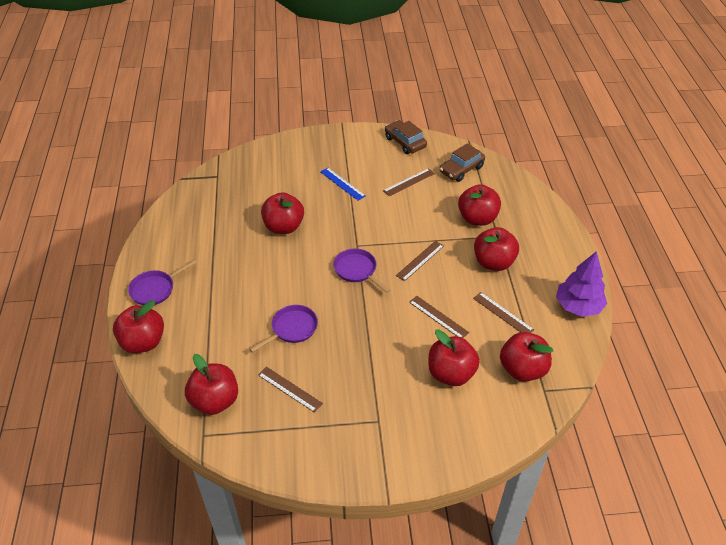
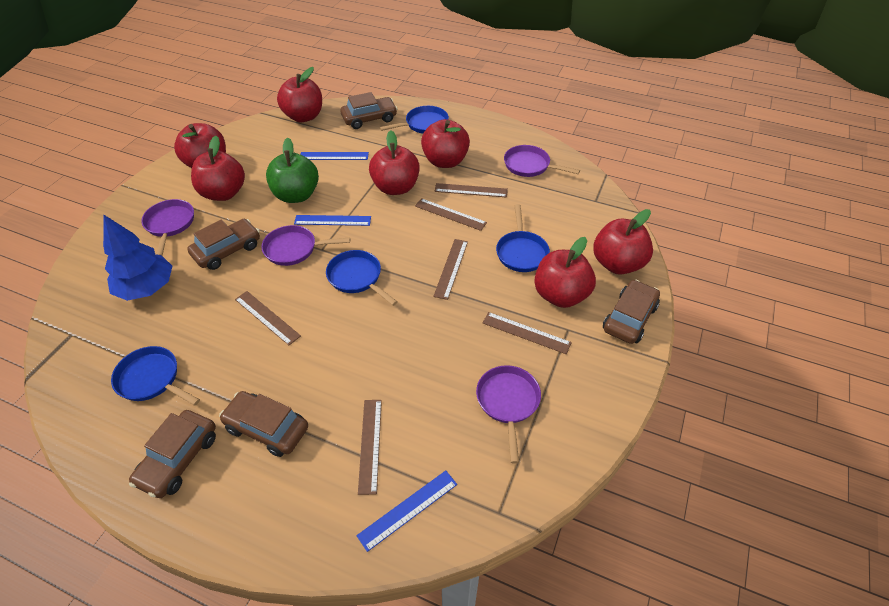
blue pan: none = 0 -> [111,346,200,406] [326,250,398,306] [380,106,449,134] [496,204,550,272] = 4
blue ruler: [320,168,365,201] = 1 -> [294,215,371,226] [300,152,369,160] [356,471,457,552] = 3
blue tree: none = 0 -> [103,215,172,301] = 1
brown car: [385,120,427,154] [440,143,485,182] = 2 -> [129,410,216,498] [187,219,260,270] [219,391,308,457] [340,92,398,129] [603,280,660,344] = 5
brown ruler: [258,367,323,413] [383,168,435,196] [396,241,444,281] [409,296,469,338] [473,292,534,333] = 5 -> [235,291,301,345] [358,400,382,495] [415,198,487,231] [433,239,468,300] [435,183,508,198] [483,312,572,354] = 6
green apple: none = 0 -> [266,138,319,203] = 1
purple pan: [128,259,197,305] [250,305,318,353] [333,248,391,293] = 3 -> [141,199,194,256] [261,225,350,266] [476,365,541,464] [504,145,580,177] = 4
purple tree: [556,251,607,317] = 1 -> none = 0

